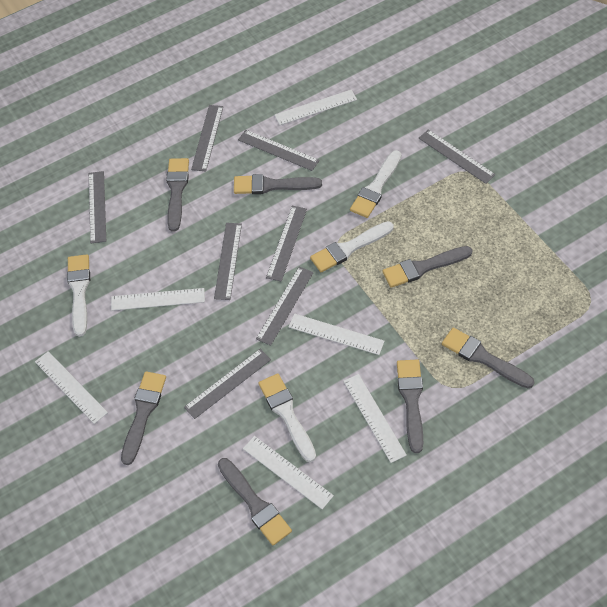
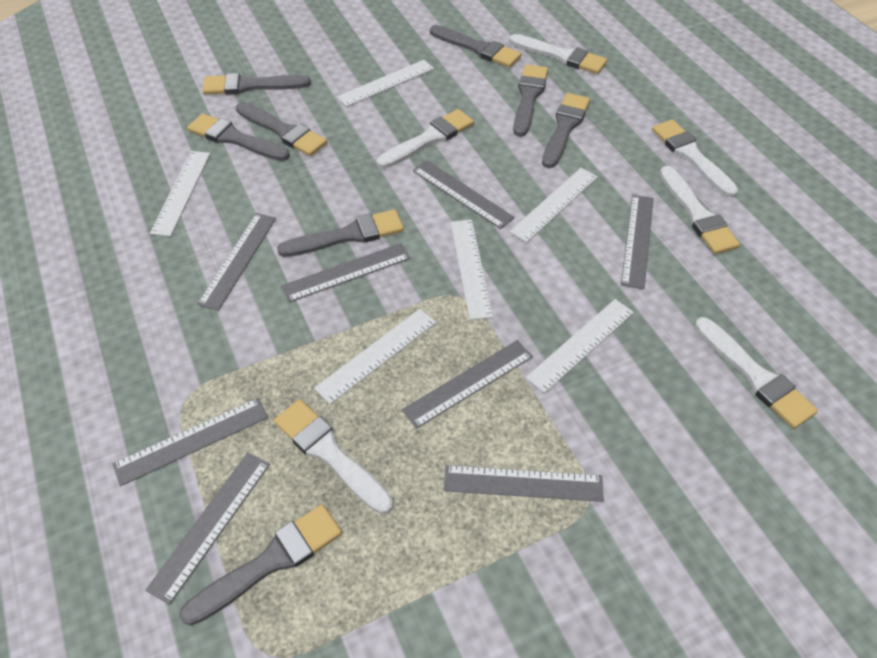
grey brush: [121,372,166,465] [166,158,189,232] [218,458,292,546] [234,174,322,194] [383,246,473,288] [397,359,423,453] [442,328,534,388] = 7 -> [179,504,342,626] [187,113,290,161] [202,73,311,95] [236,102,327,156] [277,209,404,257] [430,25,521,68] [513,64,548,137] [542,93,590,168] = 8
white brush: [67,254,90,337] [258,373,316,462] [310,221,394,272] [350,150,401,218] = 4 -> [274,399,393,514] [377,109,474,169] [509,34,607,74] [652,119,738,197] [660,166,740,254] [695,317,818,429] = 6

